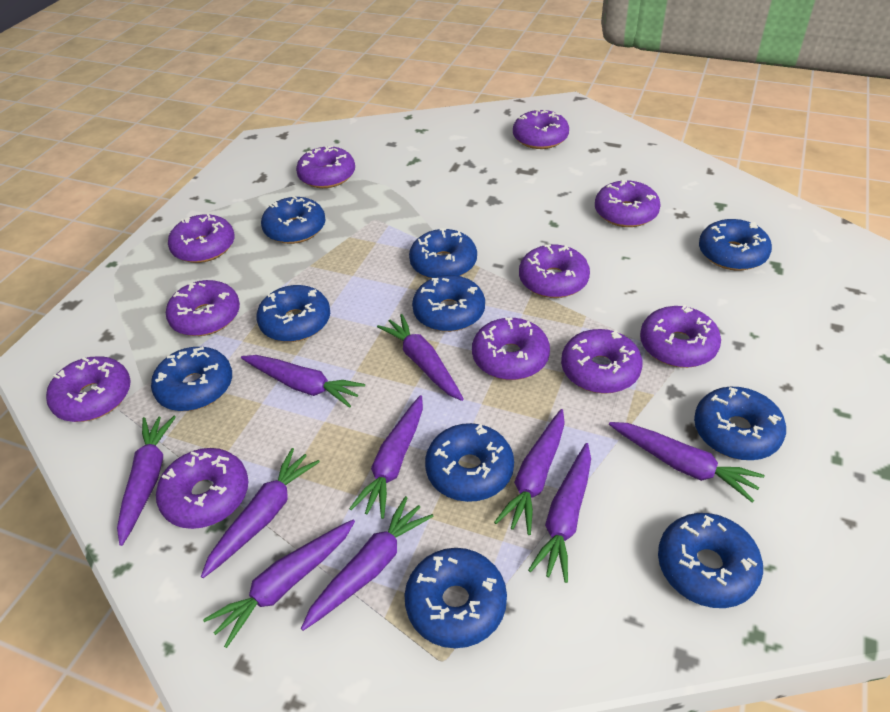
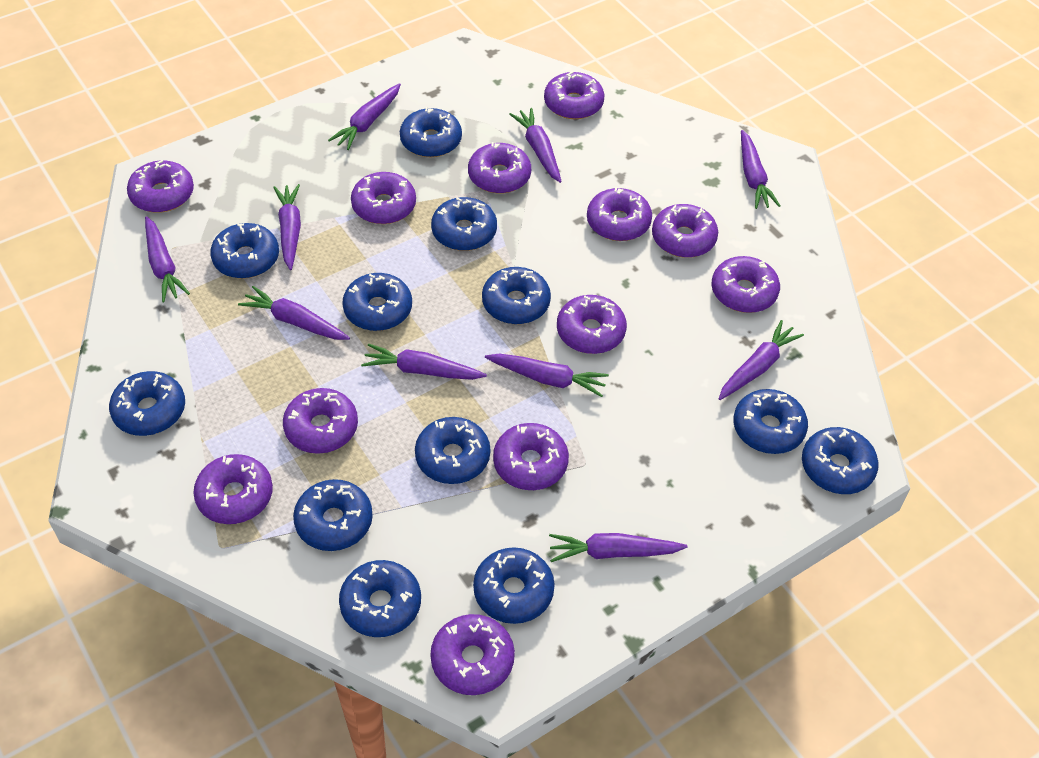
blue donut: [151,347,232,411] [257,285,330,342] [261,196,326,244] [405,548,507,648] [409,229,477,279] [412,275,485,332] [425,423,514,502] [658,513,763,608] [694,387,786,460] [699,219,772,271] = 10 -> [109,371,185,436] [210,223,279,279] [293,479,373,551] [339,560,421,637] [342,273,412,331] [400,107,462,157] [415,417,490,484] [431,197,497,251] [473,547,555,624] [482,267,551,324] [733,389,808,454] [802,427,879,494] = 12
purple donut: [46,356,131,422] [156,448,248,529] [166,280,240,336] [168,214,235,263] [296,146,355,188] [472,318,550,380] [513,109,569,149] [519,244,590,298] [561,329,642,394] [595,180,661,227] [640,305,721,368] = 11 -> [127,160,194,213] [193,454,273,524] [283,388,358,454] [351,172,416,224] [430,614,515,695] [468,142,531,194] [493,423,569,490] [544,71,604,119] [557,295,627,354] [587,187,652,241] [652,204,718,258] [711,256,780,313] = 12

